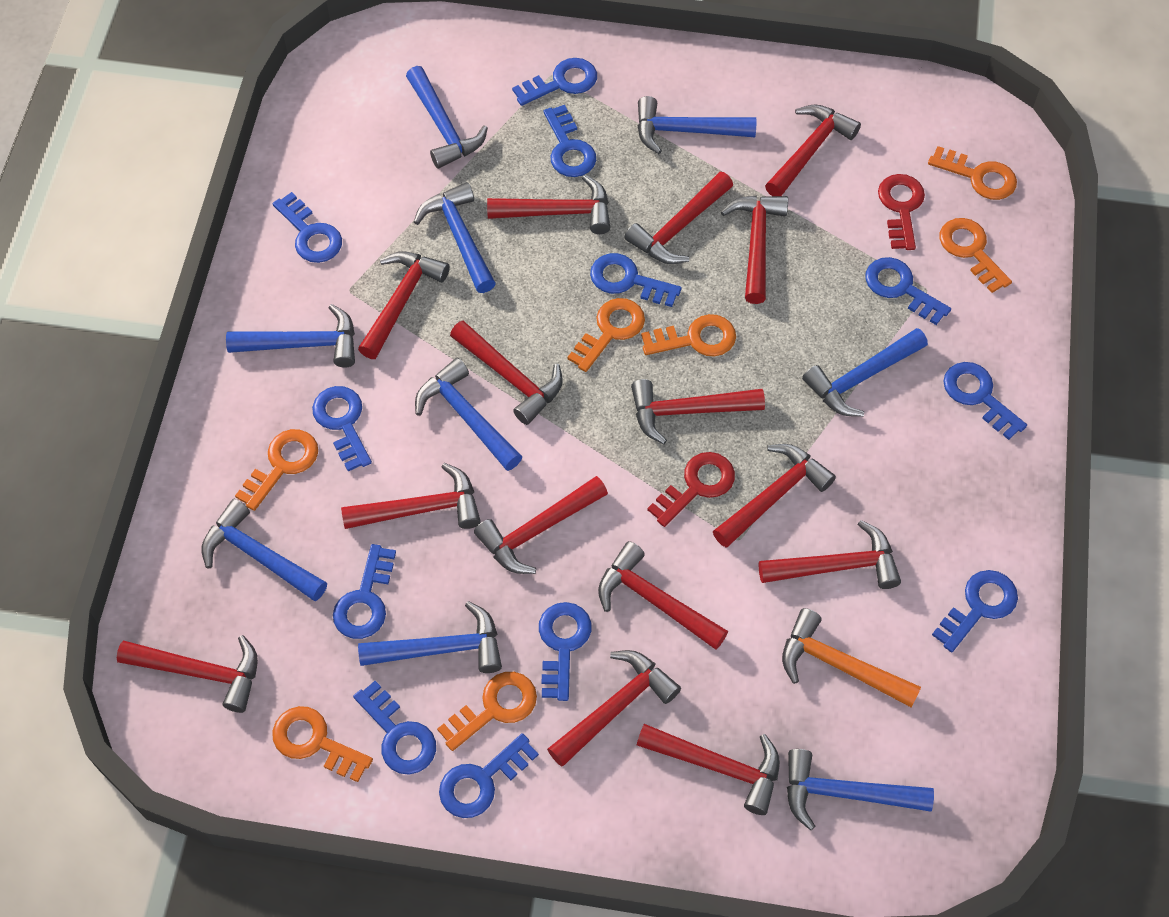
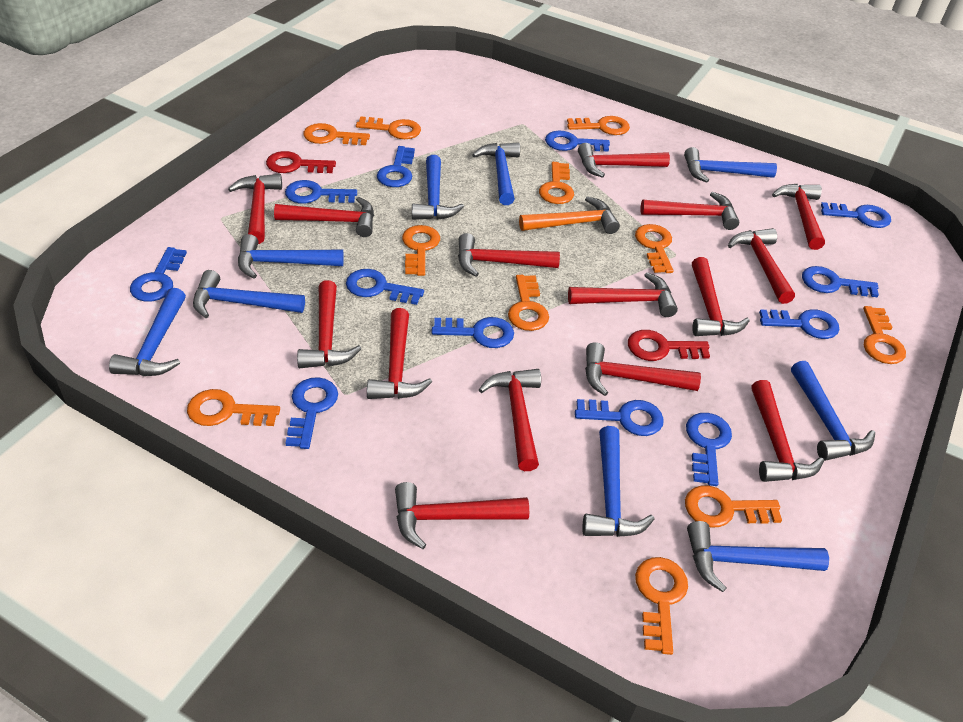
orange key: [235,429,318,511] [273,706,373,782] [437,672,537,751] [567,298,645,372] [641,314,736,357] [928,146,1017,200] [940,218,1012,293] = 7 -> [187,389,280,426] [303,123,370,145] [356,116,421,139] [402,225,440,276] [508,275,549,331] [539,162,574,204] [567,116,630,135] [635,224,674,273] [635,557,688,655] [685,485,782,527] [863,306,906,364] = 11

